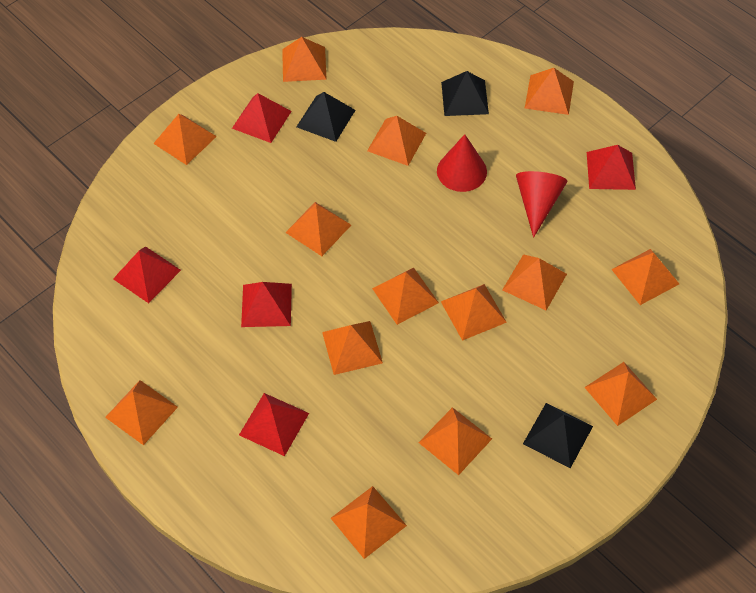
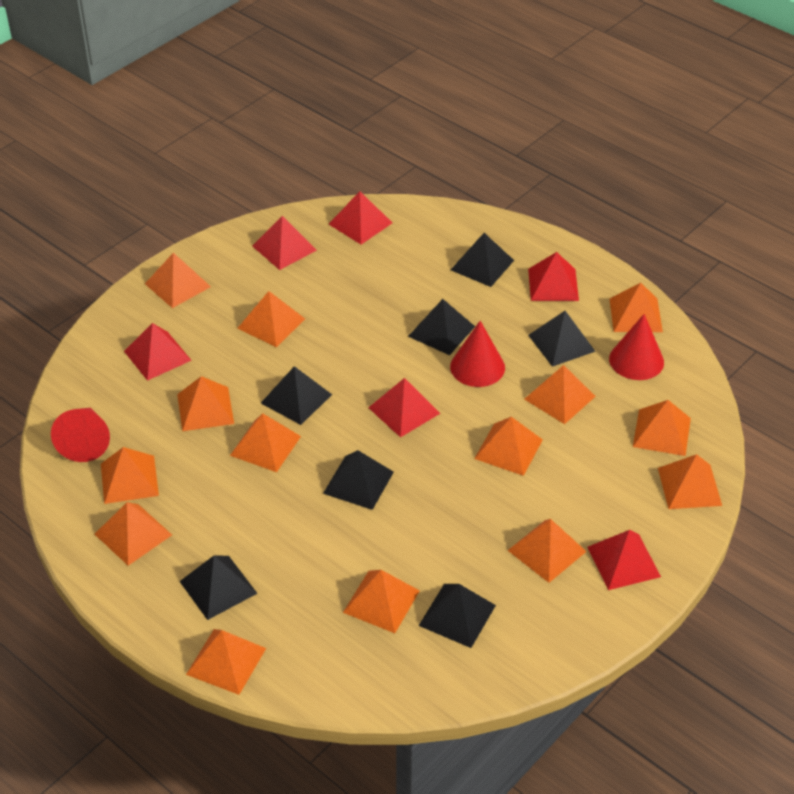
black pyramid: [296,92,355,142] [441,71,489,116] [523,403,593,468] = 3 -> [179,555,258,620] [261,366,332,425] [323,450,394,510] [408,299,475,355] [419,584,496,648] [451,233,514,287] [528,311,596,367] = 7
red cone: [437,134,487,192] [516,171,567,238] = 2 -> [51,408,110,462] [450,321,505,387] [609,314,664,380] = 3
red pyramid: [113,246,181,303] [232,93,292,143] [239,393,309,456] [241,282,292,327] [587,145,636,190] = 5 -> [124,323,192,381] [252,216,317,270] [329,191,392,244] [368,378,441,437] [528,252,579,301] [587,530,661,590] = 6

